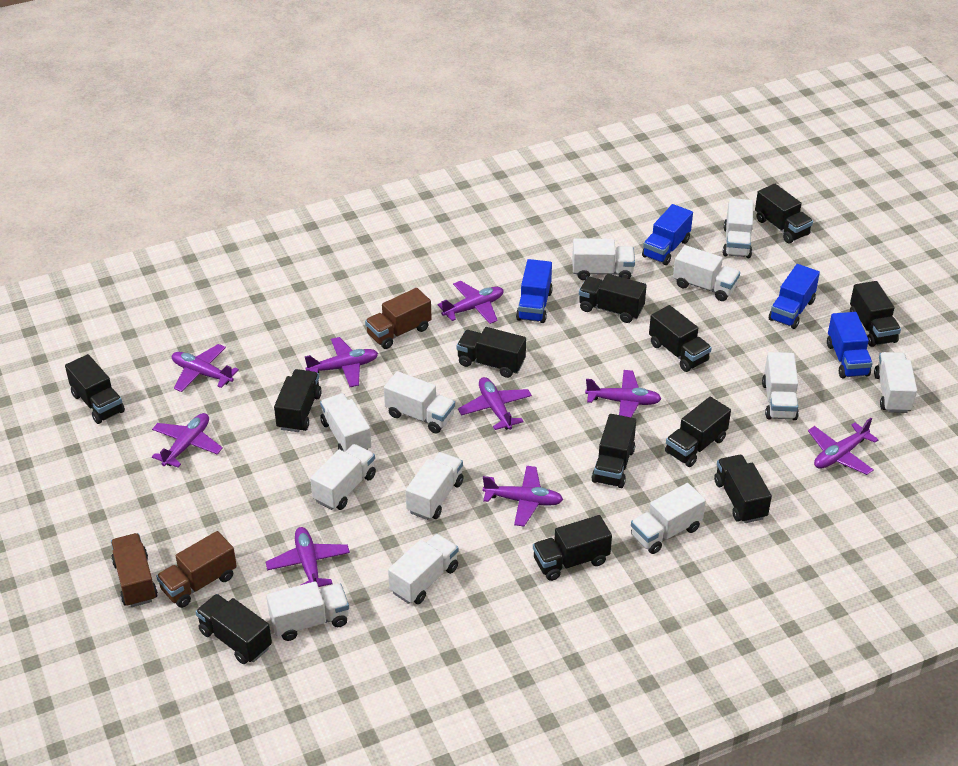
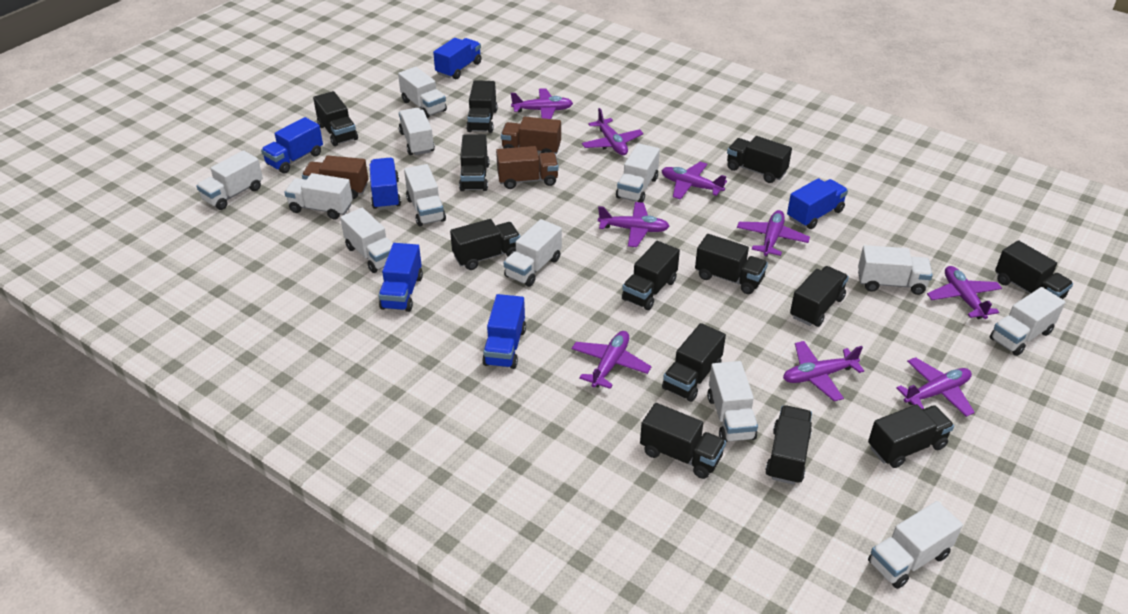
black truck: [65,354,125,424] [196,594,272,664] [274,369,322,432] [457,327,526,378] [533,515,612,581] [579,274,647,323] [592,414,636,488] [649,305,712,372] [665,397,731,467] [714,455,772,523] [755,184,813,243] [850,281,901,347] = 12 -> [313,91,358,146] [450,219,521,270] [459,134,489,191] [466,80,498,133] [622,241,680,310] [640,403,726,479] [662,323,726,402] [695,234,768,294] [727,136,792,183] [765,405,812,485] [790,266,849,327] [868,404,954,468] [995,240,1073,299] = 13
blue truck: [516,259,553,323] [642,204,693,265] [769,264,820,329] [827,312,873,378] = 4 -> [261,117,323,173] [370,158,401,210] [379,243,423,312] [433,38,481,79] [482,294,526,369] [787,178,848,229] = 6

